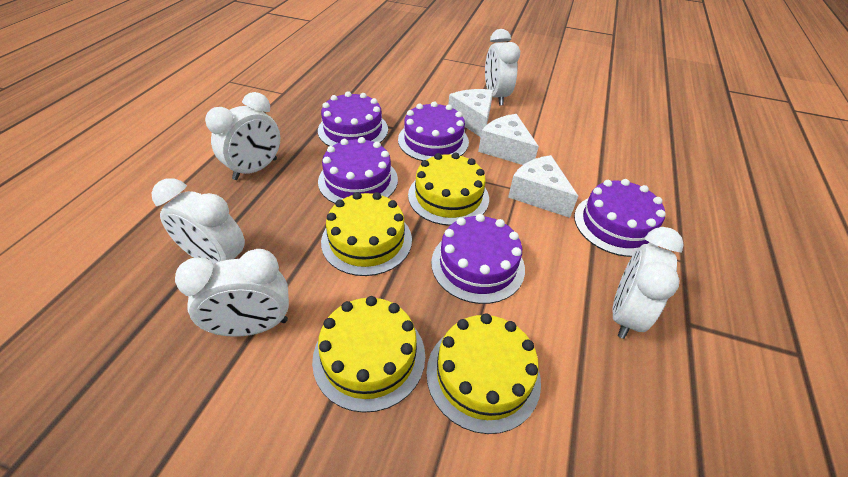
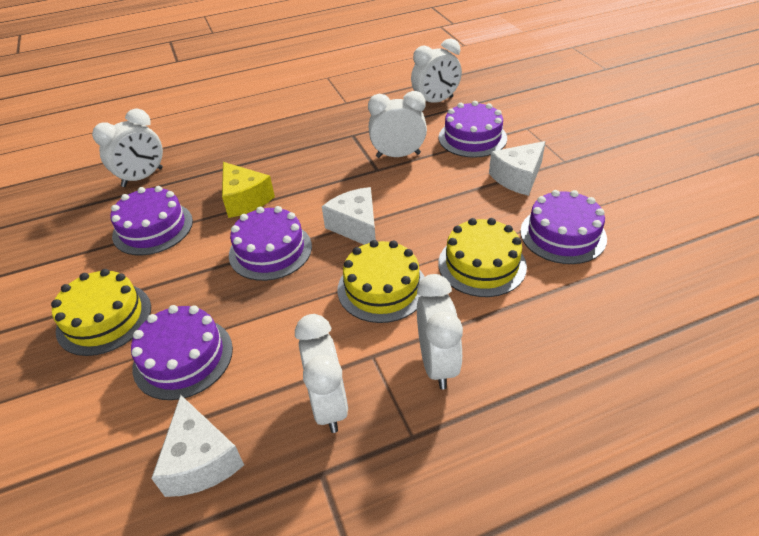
yellow cake: [312,296,425,413] [321,192,412,276] [408,152,489,226] [426,313,541,434] = 4 -> [51,269,151,356] [338,240,424,323] [438,218,527,297] = 3
yellow cheese: none = 0 -> [222,162,275,218] = 1

